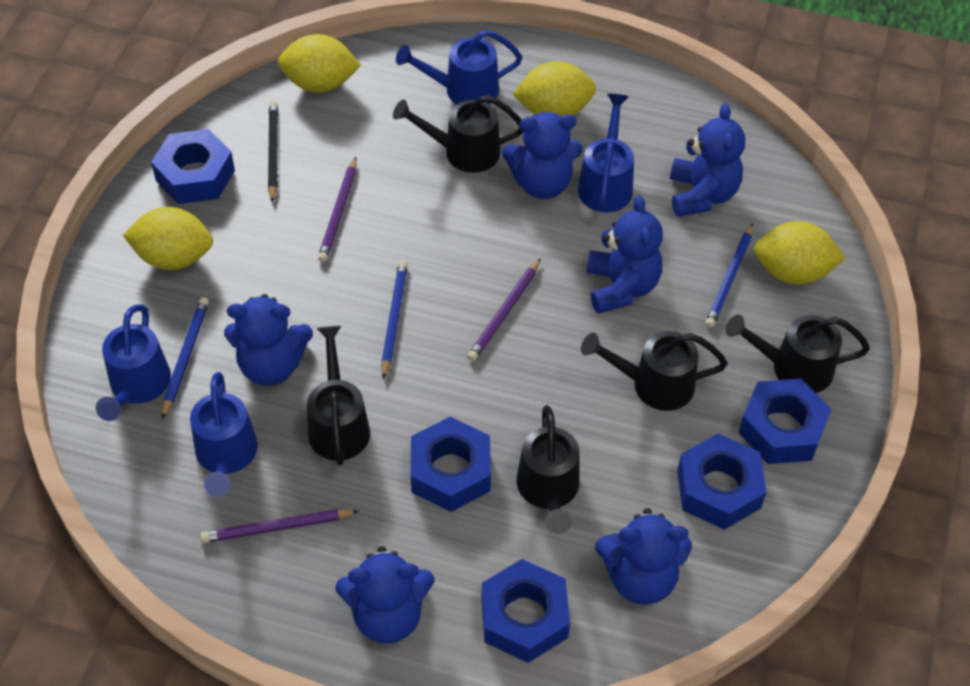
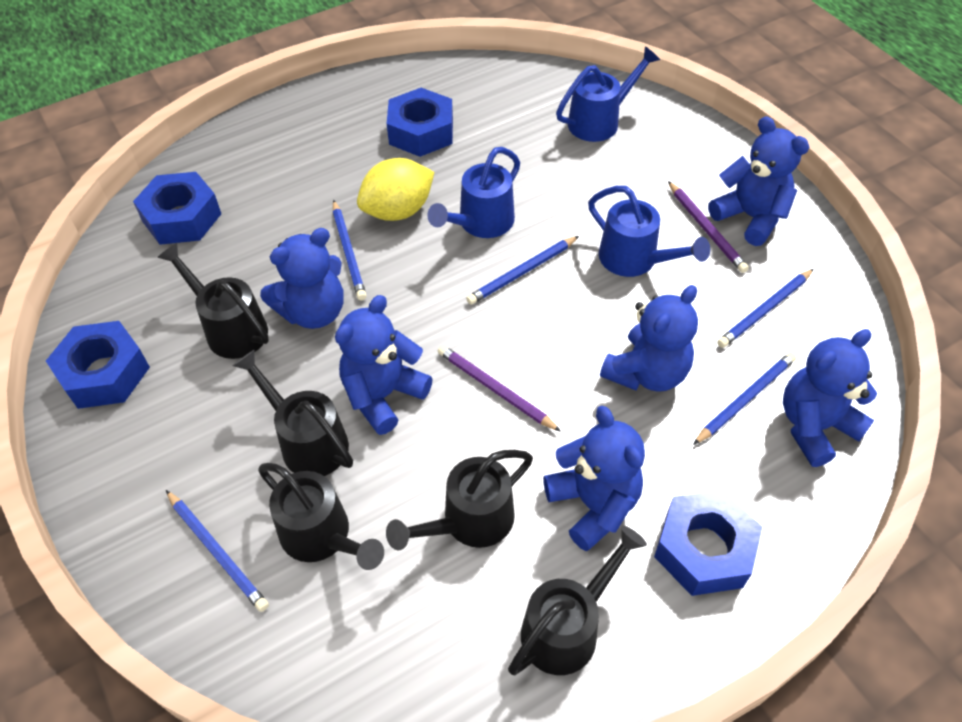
black pencil: [268,101,278,203] = 1 -> none = 0
blue nut: [151,129,235,204] [411,417,491,512] [482,559,570,663] [677,434,767,530] [738,379,831,464] = 5 -> [46,321,150,409] [133,172,221,245] [387,88,453,157] [654,490,763,596] = 4
blue pencil: [162,297,209,419] [381,260,408,380] [705,223,753,328] = 3 -> [166,490,269,612] [333,200,367,300] [466,236,579,305] [693,352,797,445] [717,269,814,348] = 5
blue watering can: [96,304,171,421] [190,372,258,497] [396,30,522,104] [578,94,634,213] = 4 -> [427,147,520,238] [556,46,660,142] [588,186,710,277] = 3
purple pencil: [200,509,359,543] [318,157,357,262] [467,258,541,361] = 3 -> [437,345,561,432] [668,181,749,273] = 2
yellow lemon: [123,207,213,270] [278,34,361,93] [513,61,596,117] [754,221,846,285] = 4 -> [357,158,434,221] = 1

